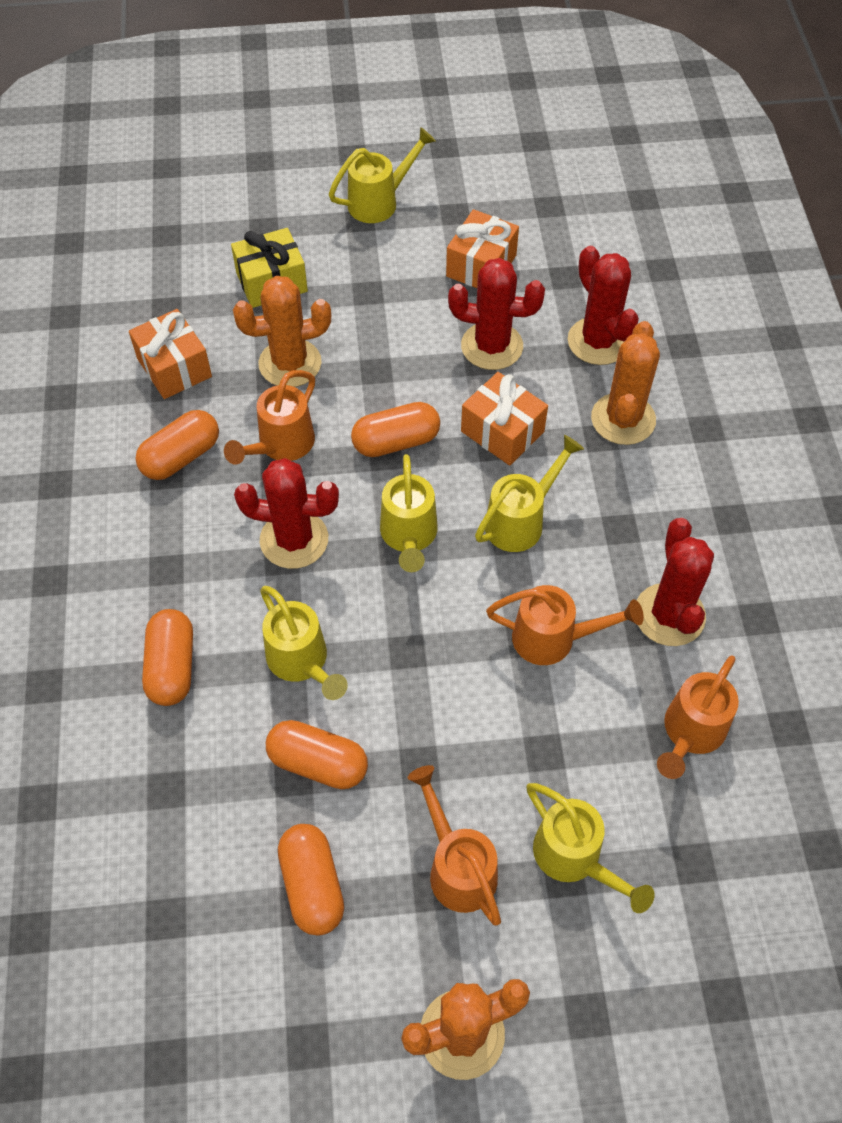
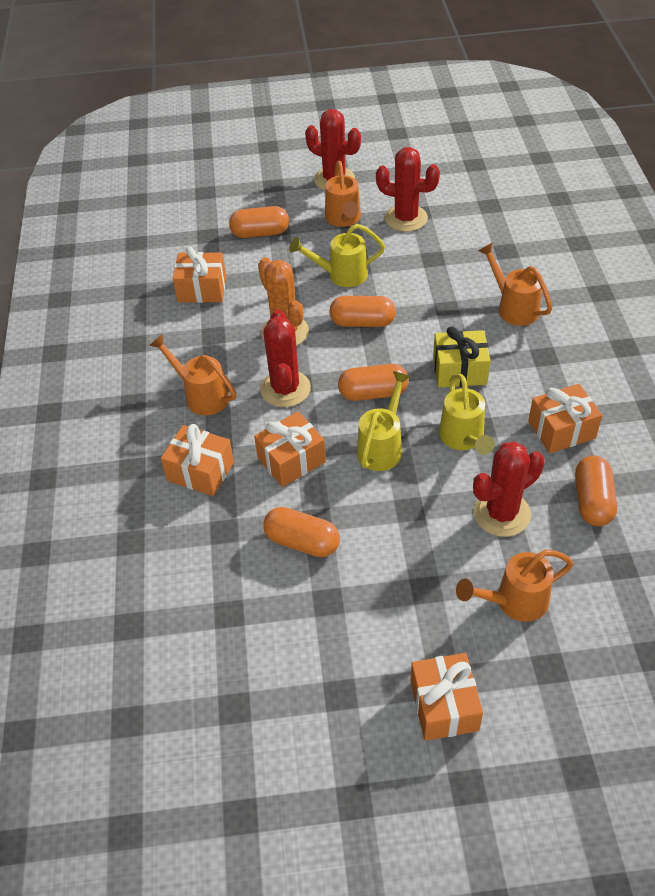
orange cactus: [233,276,331,387] [401,979,530,1080] [591,321,660,445] = 3 -> [258,257,309,346] = 1
orange gift: [129,309,212,399] [446,209,519,288] [461,372,548,465] = 3 -> [161,424,234,496] [173,247,226,303] [254,411,326,487] [410,653,483,741] [528,384,602,453] = 5
yellow watering can: [260,586,348,700] [329,127,436,223] [380,454,438,572] [475,435,584,552] [526,783,655,913] = 5 -> [289,224,385,287] [357,371,411,471] [439,374,495,455] = 3

